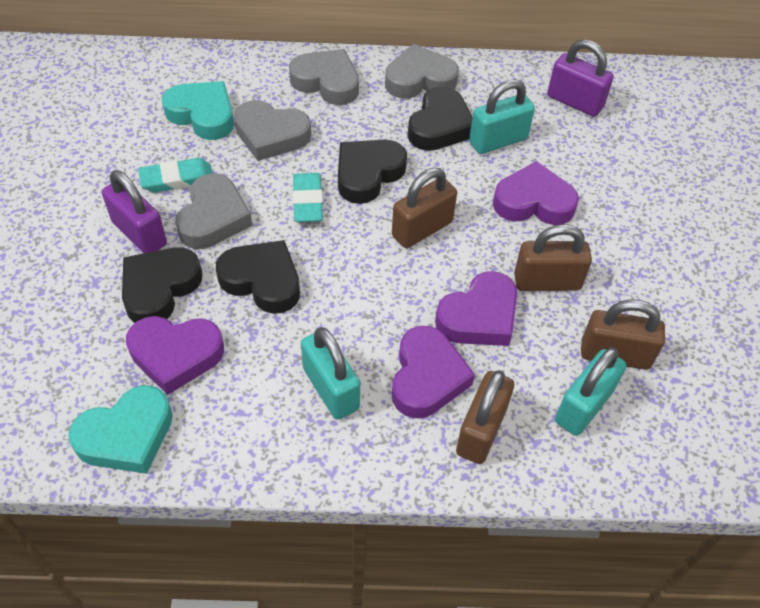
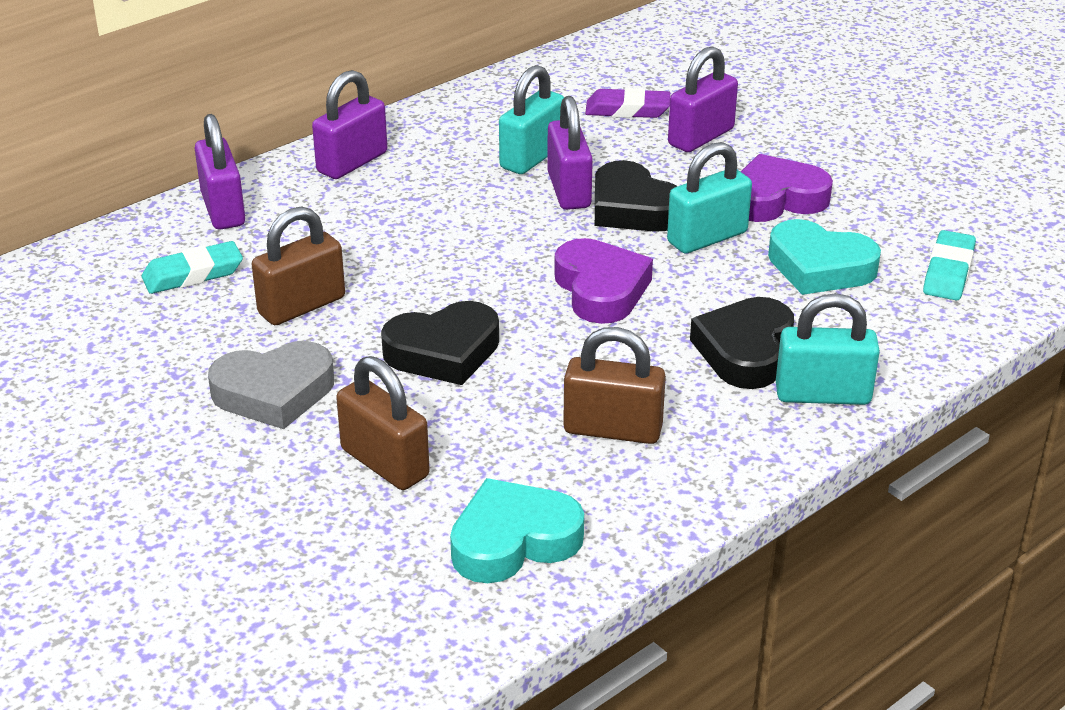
black heart: [122,247,202,323] [216,240,300,314] [338,140,407,204] [408,86,472,151] = 4 -> [381,301,499,385] [595,160,677,232] [690,297,794,389] = 3
brown padlock: [392,168,457,248] [456,370,514,464] [514,224,592,291] [581,299,665,370] = 4 -> [252,207,345,325] [336,356,430,490] [563,327,666,444] = 3
grey heart: [175,173,252,249] [234,100,311,161] [289,49,359,105] [385,44,459,99] = 4 -> [208,341,334,429] = 1
purple eraser: none = 0 -> [585,88,670,118] = 1
purple heart: [126,316,224,395] [392,326,475,418] [435,271,517,346] [493,161,579,225] = 4 -> [554,238,653,324] [741,154,833,222] = 2
purple padlock: [102,170,167,253] [547,39,614,117] = 2 -> [195,114,245,230] [312,70,387,179] [547,96,593,210] [668,46,738,152] = 4

